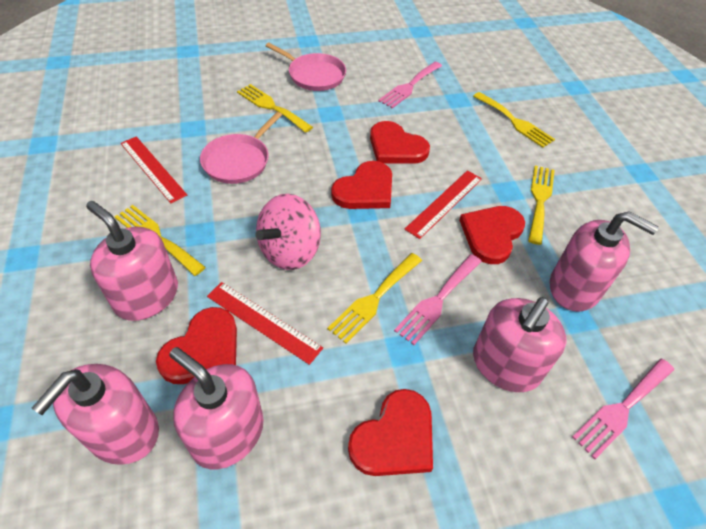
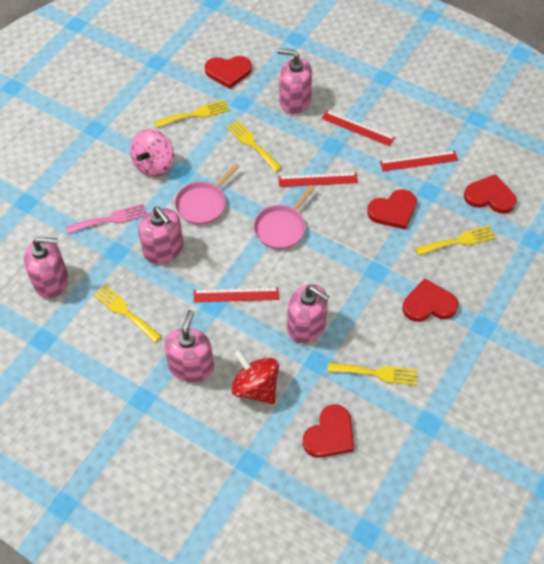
pink fork: [378,62,442,108] [394,254,482,345] [572,358,674,459] = 3 -> [66,204,147,234] = 1
red ruler: [121,136,187,203] [207,282,323,365] [404,170,482,239] = 3 -> [194,287,279,302] [278,172,358,187] [321,110,395,146] [380,150,458,171] = 4
red spinning top: none = 0 -> [231,350,279,404] = 1

